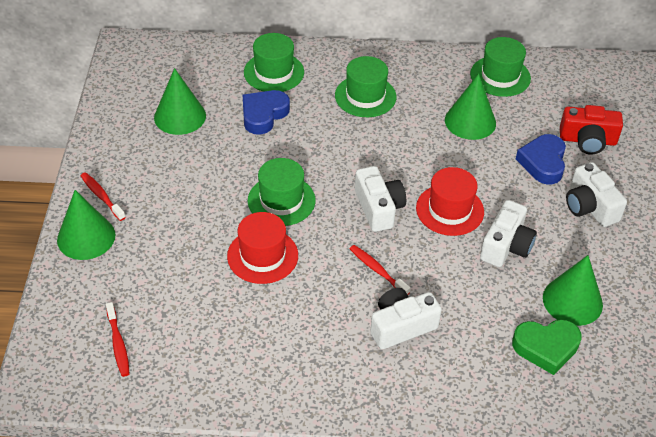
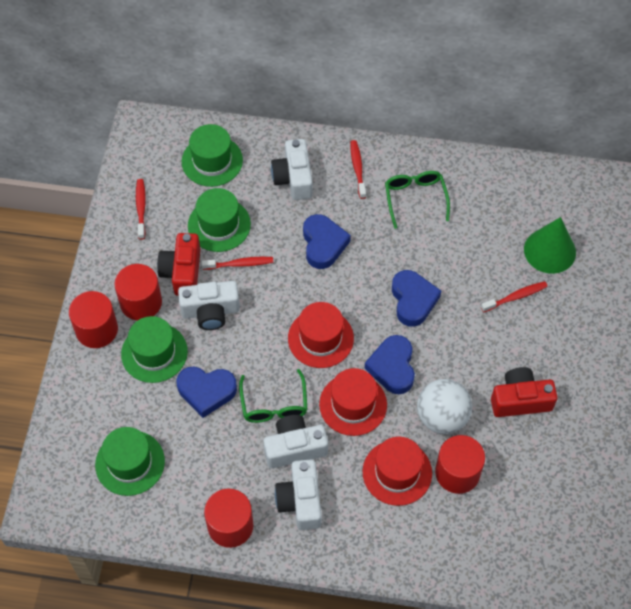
blue heart: [243,90,290,135] [516,134,566,184] = 2 -> [176,367,237,418] [303,214,351,269] [364,335,415,394] [392,270,441,327] = 4
green cone: [57,190,115,260] [154,68,206,135] [445,74,496,140] [543,255,603,326] = 4 -> [524,217,576,274] = 1
green glasses: none = 0 -> [239,369,307,423] [385,171,450,229] = 2
green heart: [512,319,582,375] = 1 -> none = 0
red camera: [560,105,623,154] = 1 -> [157,233,201,296] [491,367,558,417] = 2
red cylinder: none = 0 -> [69,291,118,348] [114,264,162,321] [204,489,254,548] [435,435,485,494] = 4
red hat: [227,212,298,284] [416,167,484,236] = 2 -> [288,302,354,368] [319,368,387,436] [363,437,432,506] = 3
red toothbrush: [81,172,126,221] [106,302,130,377] [350,245,410,295] = 3 -> [136,179,146,240] [201,257,273,270] [350,140,366,199] [481,281,548,312] = 4
white ball: none = 0 -> [417,379,472,434] = 1

